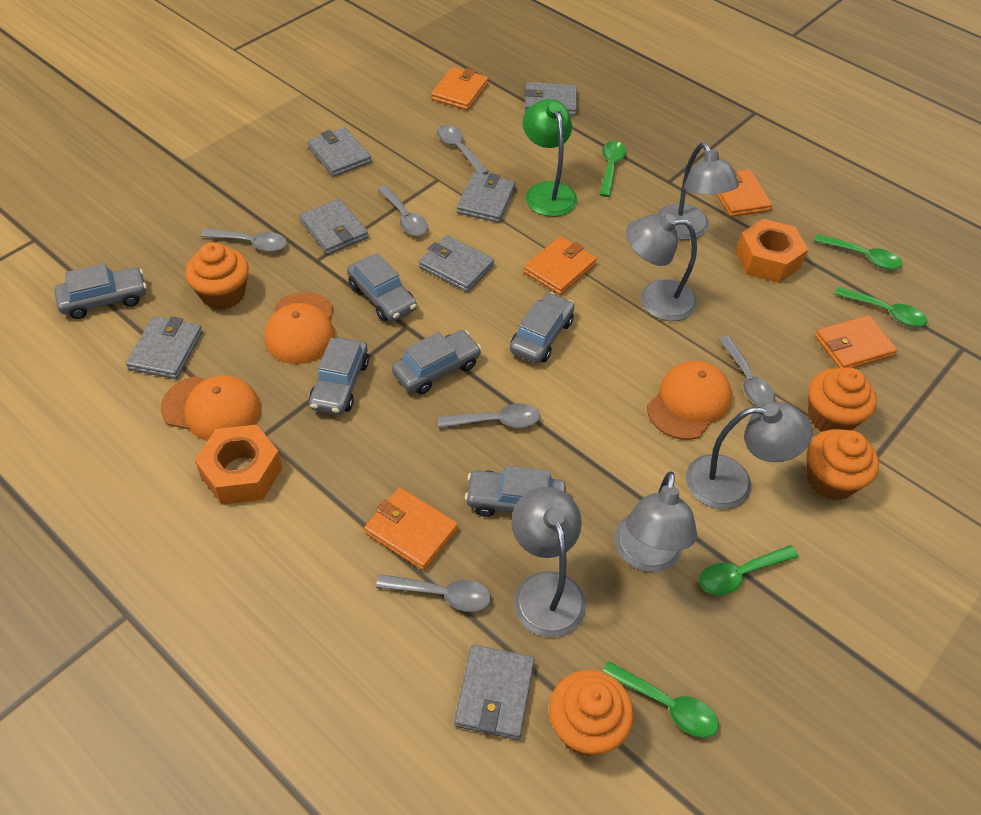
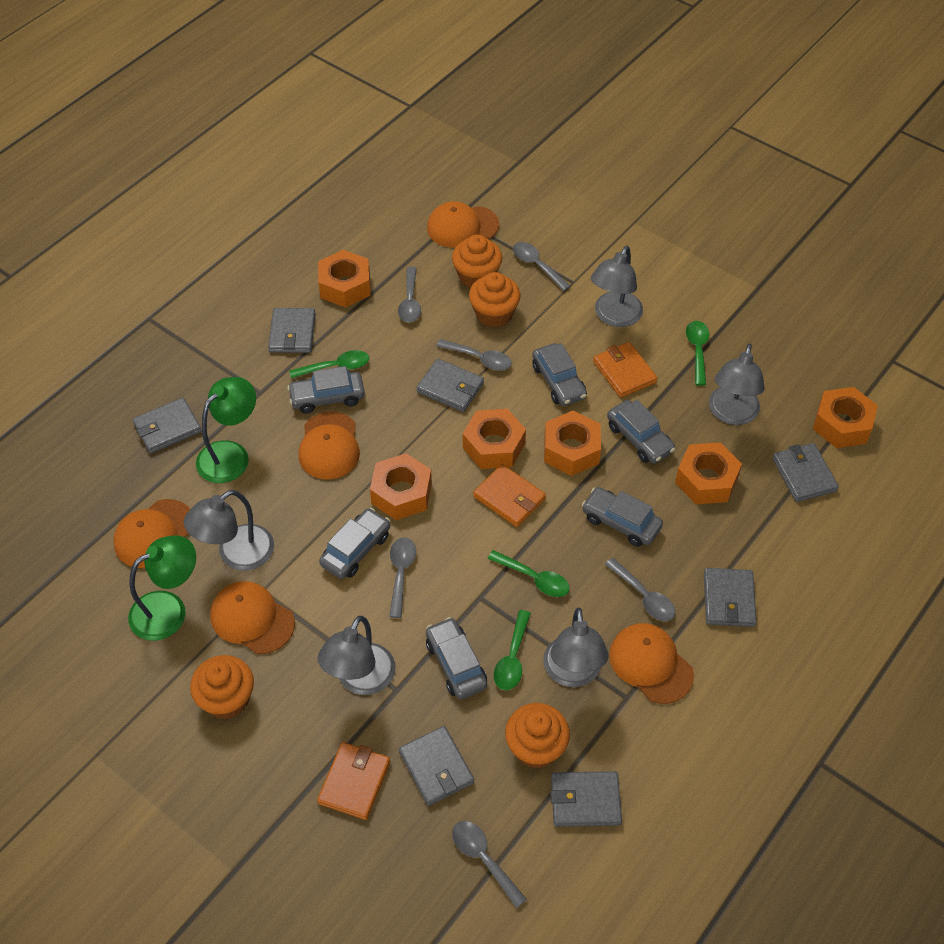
green lamp: [523,99,577,217] = 1 -> [128,535,196,641] [196,377,256,483] = 2
green spoon: [599,141,626,197] [602,661,719,738] [699,545,799,595] [814,234,903,269] [835,287,927,327] = 5 -> [289,350,369,378] [488,550,570,597] [494,610,531,690] [686,321,709,386] = 4
orange cap: [161,376,261,441] [265,292,335,364] [647,361,732,440] = 3 -> [113,499,190,568] [210,581,295,654] [298,411,360,480] [427,201,499,248] [609,623,694,704] = 5
orange nut: [195,424,282,505] [736,219,808,283] = 2 -> [318,250,371,308] [370,453,432,520] [463,409,526,469] [544,411,601,476] [675,442,742,504] [813,387,878,448] = 6
orange wallet: [364,488,458,571] [431,67,488,110] [523,236,597,295] [716,169,772,217] [815,315,897,368] = 5 -> [317,742,390,820] [473,464,546,527] [593,342,657,398] = 3

